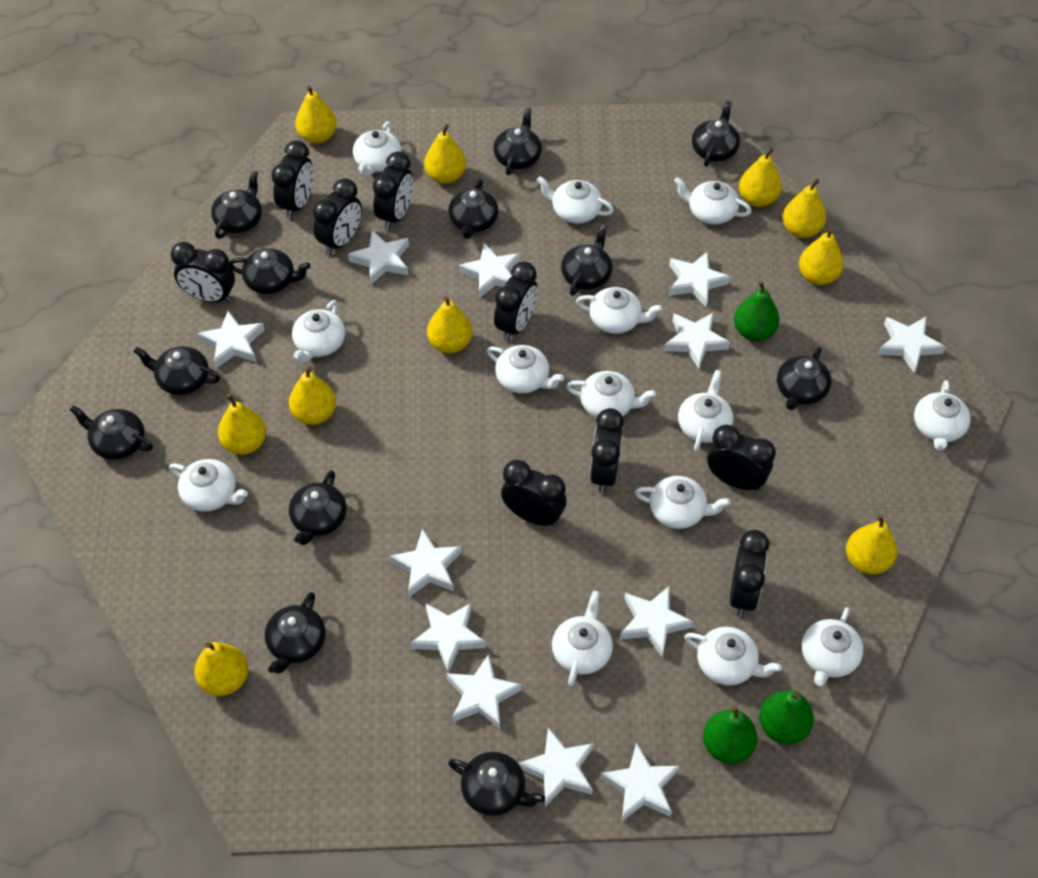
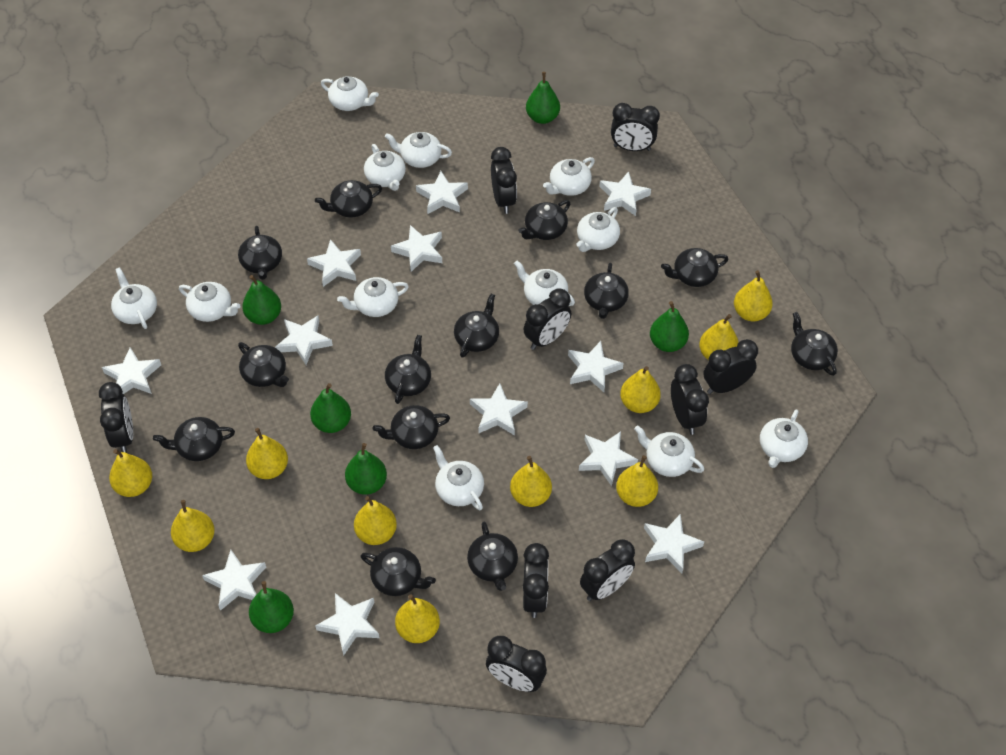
black teapot: [70,405,153,460] [134,346,220,395] [211,170,262,239] [229,248,311,294] [264,592,326,674] [289,470,347,545] [448,179,499,239] [448,752,545,816] [493,107,542,175] [561,225,613,296] [692,101,740,167] [777,347,832,410] = 12 -> [153,417,235,461] [238,226,282,280] [238,342,289,387] [315,180,382,218] [361,547,436,596] [373,405,450,449] [385,335,431,404] [454,294,499,358] [467,522,518,591] [518,200,570,240] [584,263,629,319] [661,248,728,287] [791,312,838,376] = 13
green pear: [703,705,757,764] [734,281,780,341] [759,690,814,744] = 3 -> [242,275,281,325] [249,581,294,633] [310,383,351,433] [345,443,387,495] [526,72,560,124] [650,301,689,352] = 6
white teapot: [169,459,248,512] [292,300,345,363] [353,121,401,177] [487,345,564,393] [537,176,614,224] [552,591,613,687] [566,371,656,418] [576,287,662,334] [635,476,730,529] [674,177,752,225] [678,370,733,452] [684,627,782,686] [802,607,863,687] [914,380,971,451] = 14 -> [111,267,157,329] [179,282,241,322] [321,76,379,111] [337,277,409,317] [364,144,406,191] [385,132,452,168] [433,445,484,510] [514,260,575,306] [543,157,595,196] [577,207,620,252] [634,425,704,477] [760,409,808,468] = 12

